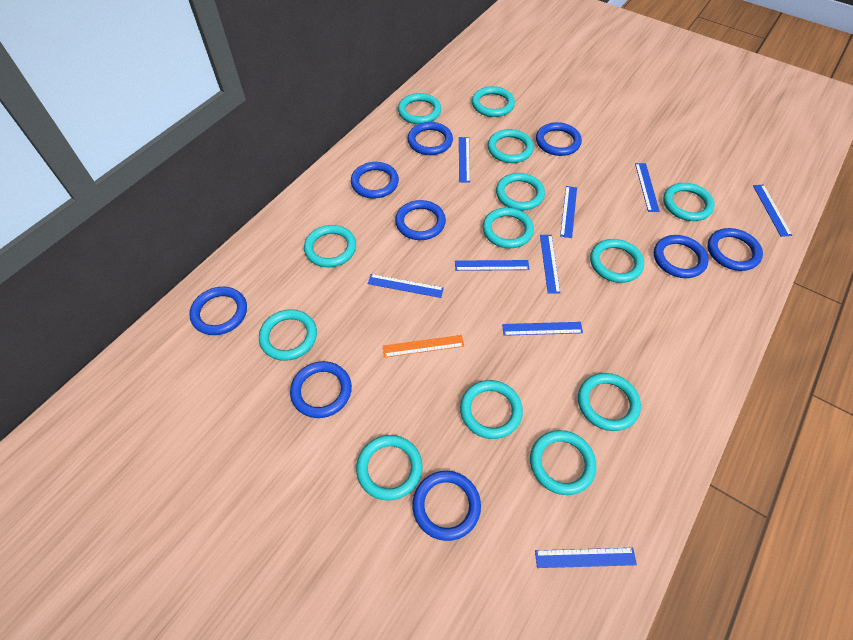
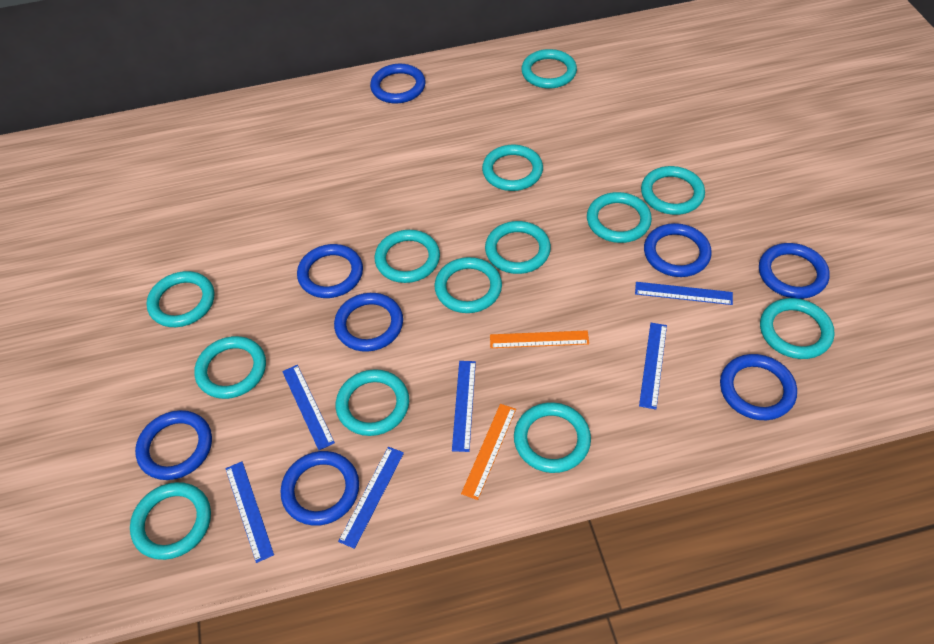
blue ring: [189,287,247,335] [290,361,352,418] [351,162,399,198] [395,200,446,240] [408,122,453,155] [412,471,481,541] [536,122,582,156] [654,235,709,278] [707,228,763,271] = 9 -> [135,410,212,480] [280,451,359,526] [297,244,363,298] [334,293,403,352] [370,64,426,104] [644,223,712,277] [720,354,797,420] [759,243,830,299] = 8
blue ruler: [368,274,444,298] [455,260,529,271] [459,137,470,183] [502,322,583,336] [535,548,637,568] [540,235,560,294] [560,186,577,238] [635,163,660,212] [753,185,792,237] = 9 -> [225,462,274,563] [282,365,335,450] [338,447,404,549] [452,361,476,452] [635,282,733,305] [639,323,667,409] = 6
orange ruler: [383,335,464,358] = 1 -> [461,404,516,500] [490,330,589,348] = 2

